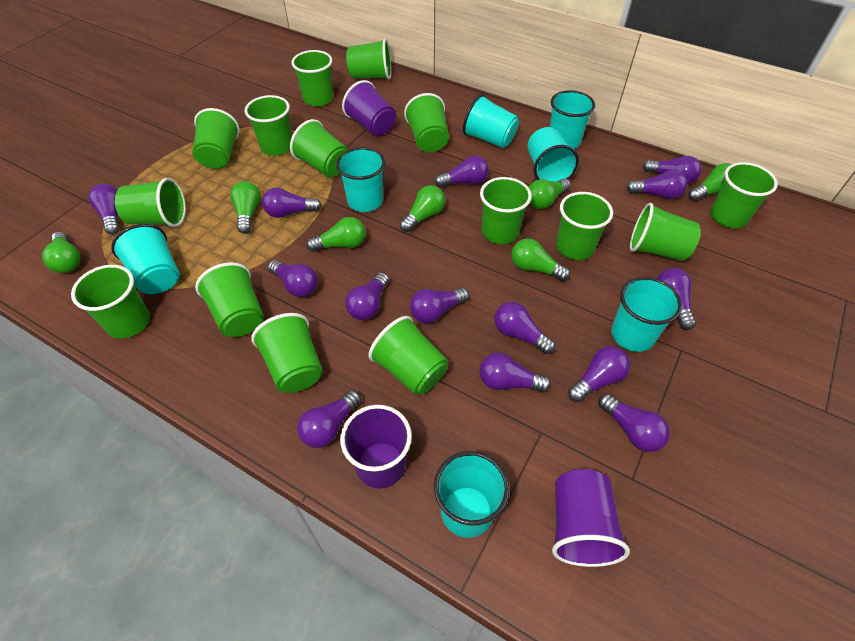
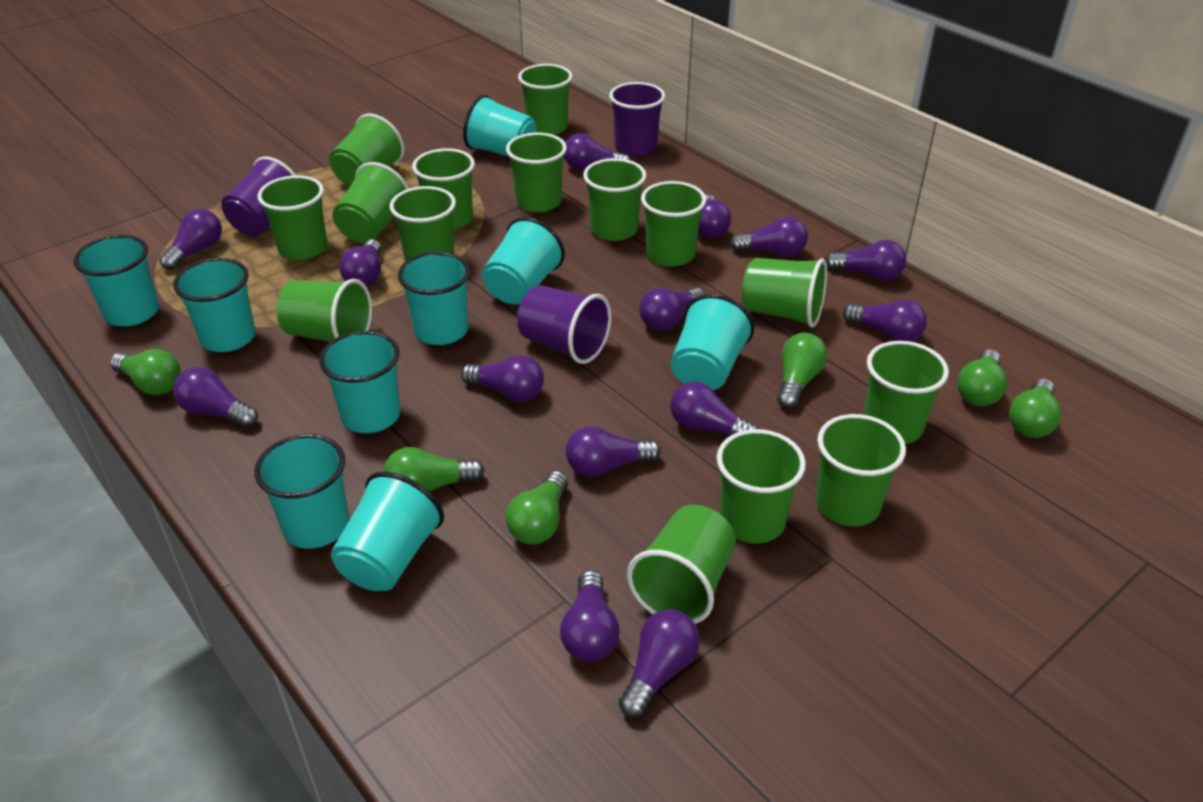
green light bulb: [42,232,80,273] [230,181,261,234] [307,217,366,252] [400,185,445,232] [511,238,570,281] [529,179,571,209] [688,163,732,201] = 7 -> [110,349,181,395] [384,447,485,491] [506,471,568,544] [777,333,828,408] [957,349,1007,406] [1009,379,1061,438] = 6
turquoise cup: [111,224,180,294] [336,147,385,212] [434,451,509,538] [463,94,519,148] [527,127,579,182] [550,90,595,149] [611,277,682,352] = 7 -> [74,235,159,326] [173,258,256,352] [254,434,349,549] [319,331,401,433] [331,472,444,591] [398,252,470,345] [463,95,537,157] [482,217,565,305] [671,294,754,390] = 9

